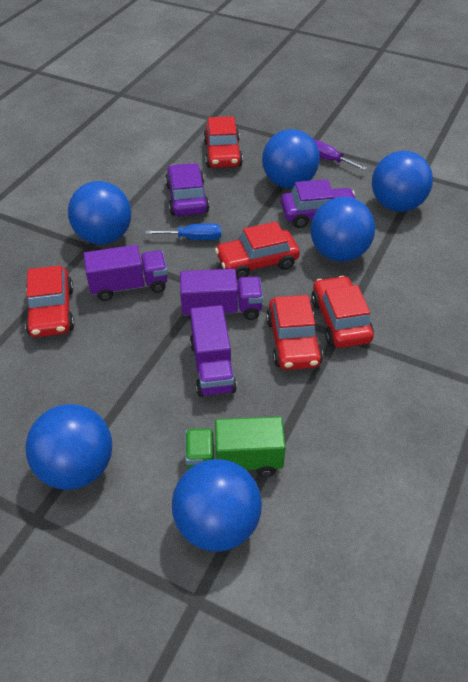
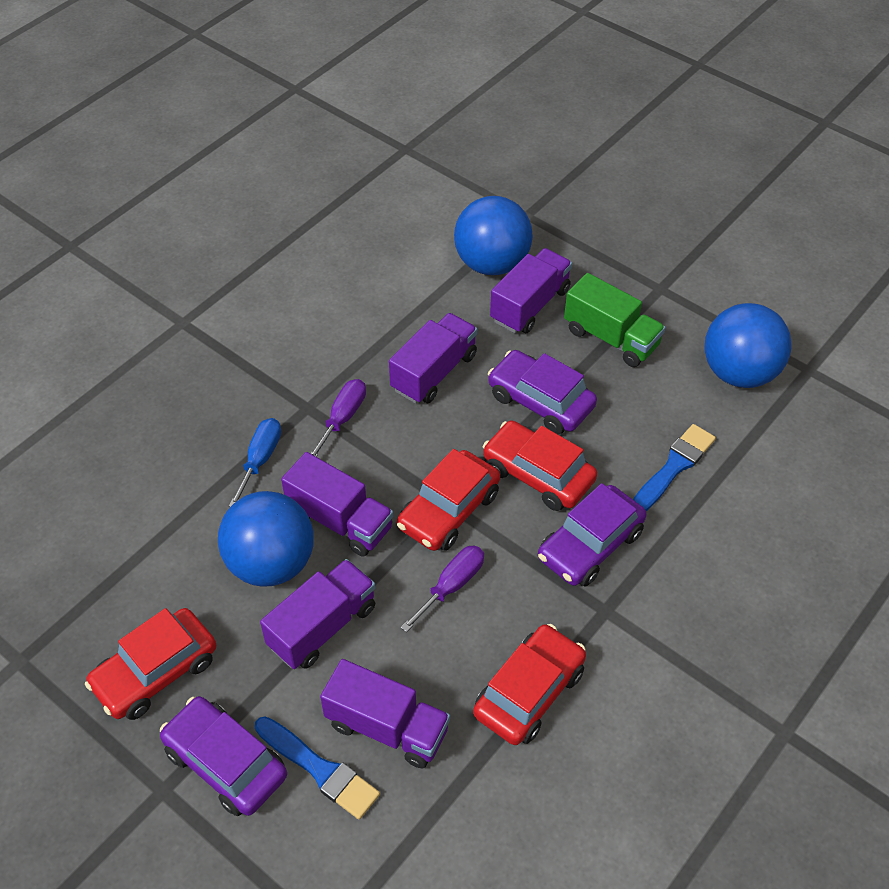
blue ball: [25,404,112,490] [68,181,131,245] [172,459,262,552] [262,129,320,189] [311,197,375,262] [372,151,433,212] = 6 -> [218,491,314,587] [454,196,533,275] [705,303,792,388] = 3
blue brush: none = 0 -> [255,717,380,819] [633,424,716,511] = 2
purple car: [165,163,209,216] [281,179,355,228] = 2 -> [160,696,287,816] [488,350,597,435] [538,483,646,587] = 3
purple screwdriver: [314,140,367,170] = 1 -> [310,379,366,457] [400,545,484,632] = 2
purple truck: [84,245,167,301] [180,269,263,320] [190,305,237,397] = 3 -> [260,559,375,669] [281,452,393,557] [320,659,450,768] [389,313,477,404] [490,248,572,333] = 5
red car: [25,265,75,337] [203,116,243,168] [215,222,300,280] [266,295,323,370] [311,276,374,348] = 5 -> [85,608,216,720] [397,449,500,551] [473,624,586,745] [483,420,597,511] = 4

